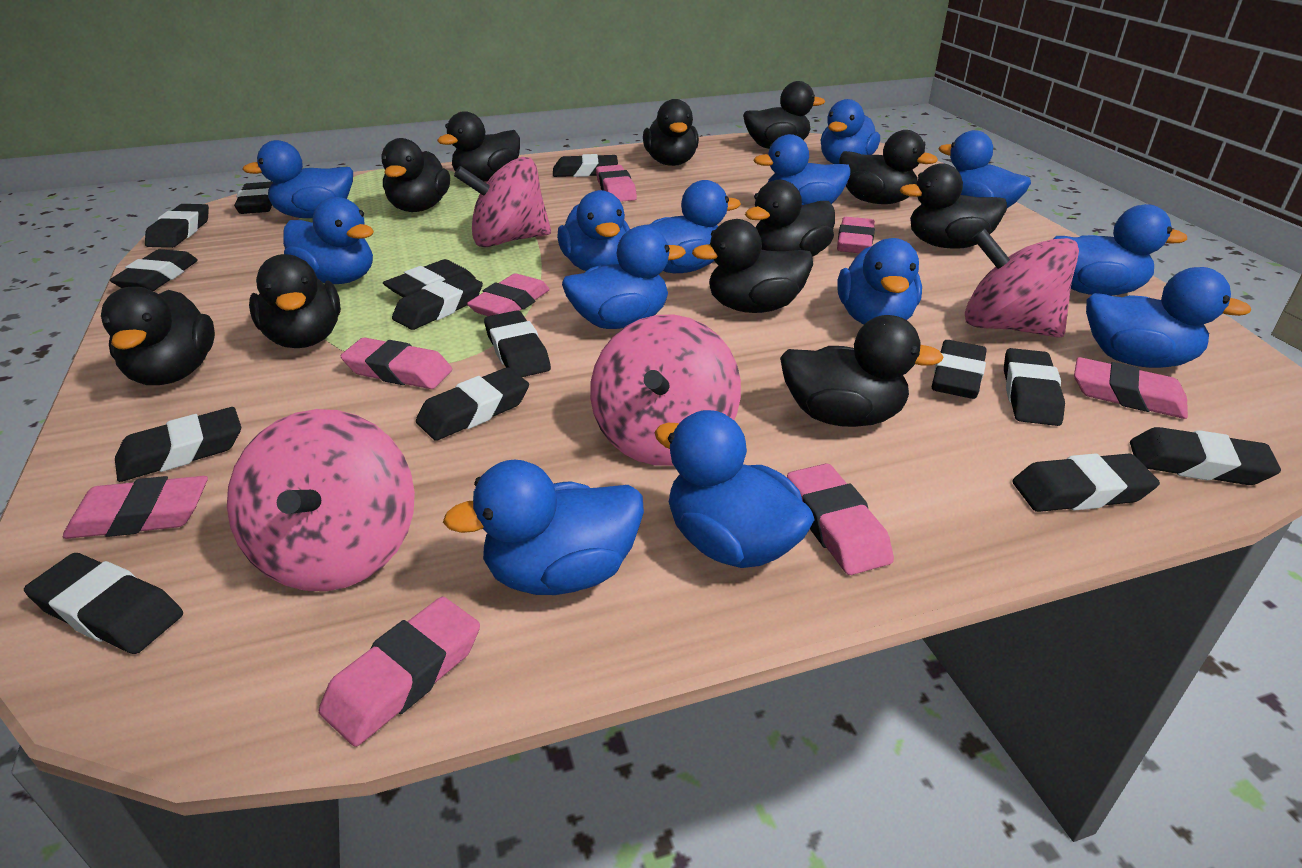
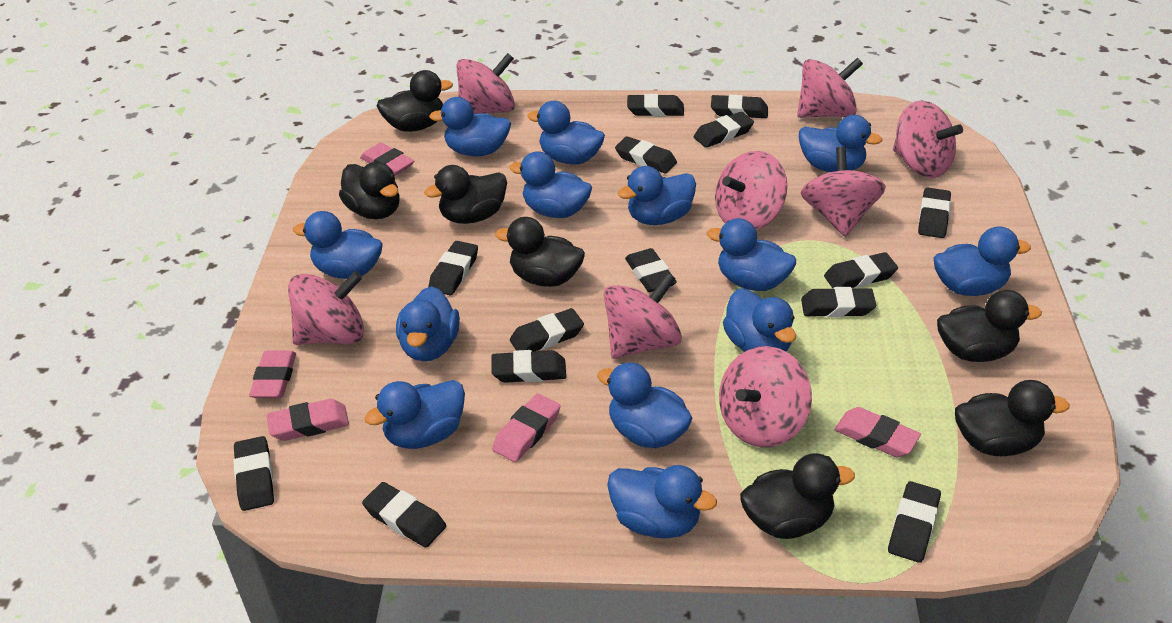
black duck: [101,287,215,385] [249,254,341,348] [382,138,450,212] [437,111,520,181] [643,99,699,166] [692,219,813,313] [743,81,825,149] [745,180,835,257] [780,315,944,427] [839,130,938,204] [900,163,1007,249] = 11 -> [339,162,399,219] [376,70,453,132] [424,165,507,224] [495,217,585,287] [740,453,855,539] [937,290,1042,362] [955,380,1070,456] = 7
pink eraser: [63,476,208,539] [319,597,480,747] [341,337,452,389] [467,273,550,316] [596,165,637,202] [787,463,894,575] [837,217,875,253] [1074,357,1188,419] = 8 -> [249,351,296,398] [267,399,349,441] [360,143,414,176] [492,394,560,462] [835,407,921,457] = 5
pink spinning top: [227,409,415,591] [454,157,551,248] [590,315,741,466] [965,228,1079,338] = 4 -> [288,271,364,345] [457,53,515,114] [603,272,682,359] [715,151,788,230] [719,346,812,447] [797,58,863,118] [801,147,886,237] [893,100,963,178] = 8

